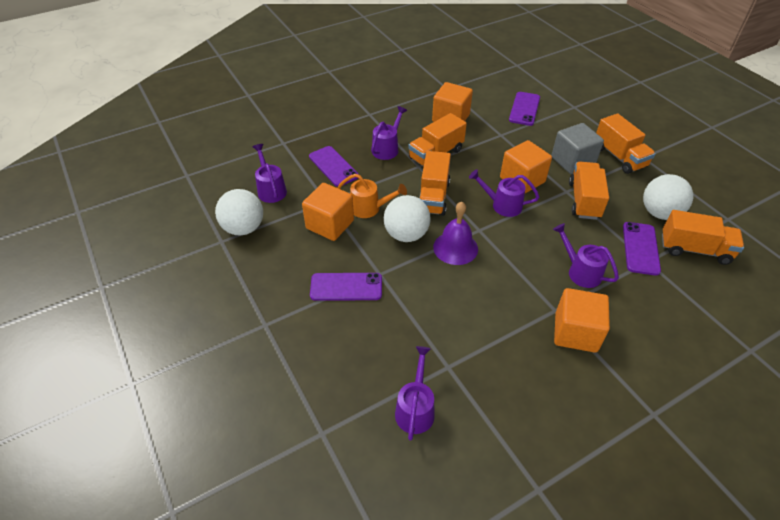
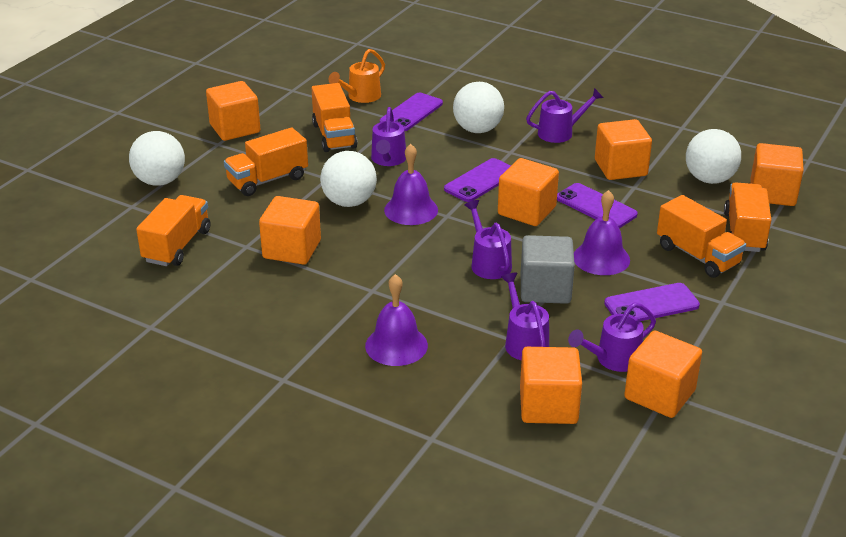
orange cube: [302,183,354,241] [432,82,473,122] [500,140,552,193] [554,288,610,353] = 4 -> [206,81,261,141] [259,196,321,265] [498,158,559,226] [520,347,582,424] [595,119,652,180] [624,330,702,418] [750,143,804,206] = 7
purple bell: [433,202,478,265] = 1 -> [365,274,428,366] [384,144,438,225] [574,190,630,275] = 3
white ball: [215,189,263,235] [384,195,431,242] [643,174,693,220] = 3 -> [129,131,185,186] [320,151,377,207] [453,82,504,133] [686,129,741,184] = 4

